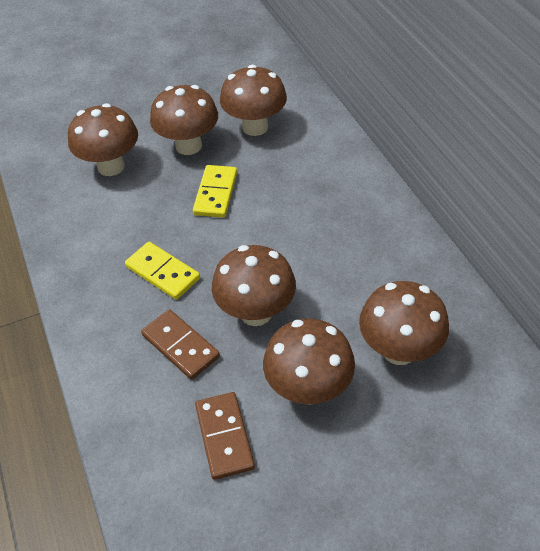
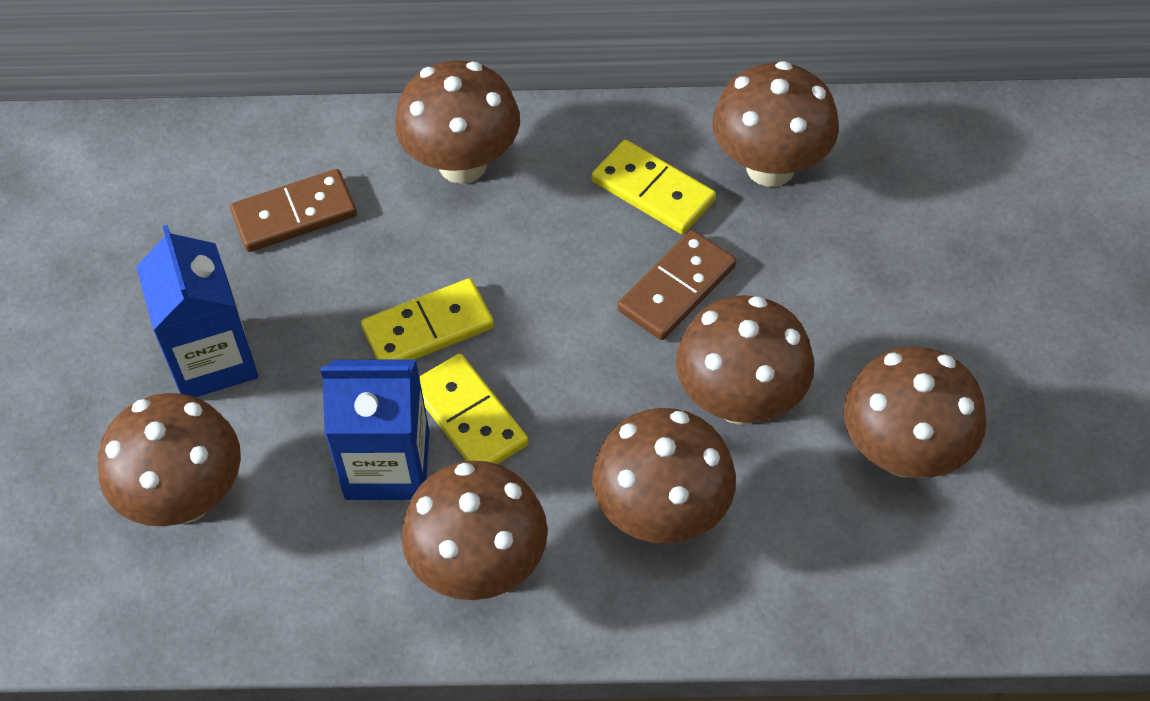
blue carton: none = 0 -> [136,225,258,397] [320,359,429,500] = 2
brown mushroom: [68,103,138,176] [150,85,218,155] [212,245,296,326] [220,65,287,136] [263,319,355,405] [359,281,449,365] = 6 -> [98,393,241,526] [395,60,520,184] [401,461,548,600] [592,408,736,544] [676,295,814,425] [712,61,839,187] [844,347,986,478] = 7
yellow domino: [125,242,200,300] [193,165,237,218] = 2 -> [361,278,494,360] [419,353,529,464] [592,140,716,235] = 3

